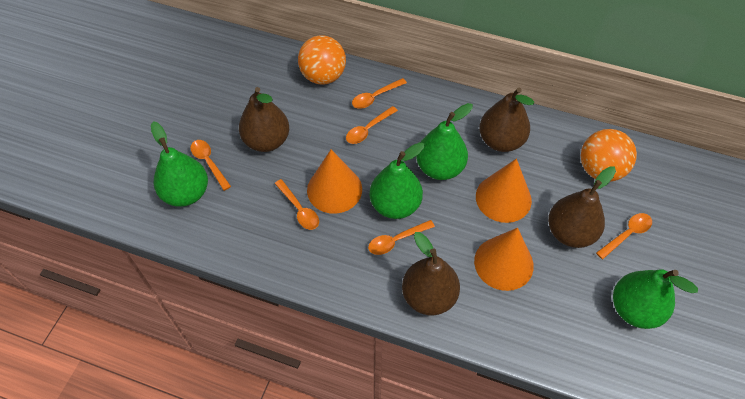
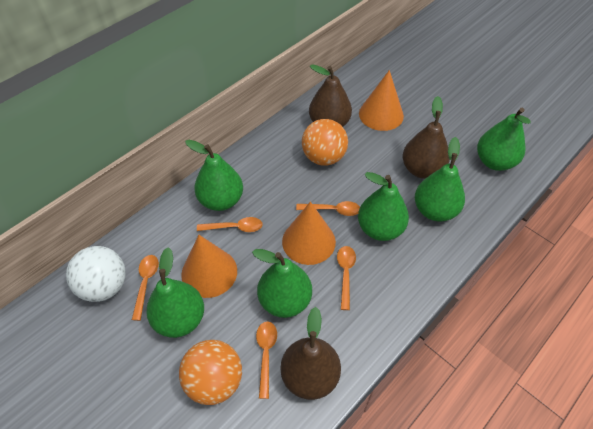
brown pear: [239,87,289,152] [402,232,460,315] [479,88,534,152] [548,166,616,248] = 4 -> [281,307,341,400] [309,64,352,127] [403,96,450,179] = 3
green pear: [151,121,208,207] [369,142,424,219] [416,103,473,180] [613,269,698,329] = 4 -> [146,247,204,338] [185,140,243,211] [252,249,312,318] [358,172,409,241] [415,137,465,222] [477,108,531,171] = 6
orange spoon: [190,140,231,191] [275,179,319,230] [346,106,398,144] [352,78,407,109] [368,220,435,255] [596,213,652,259] = 6 -> [132,255,159,321] [197,217,263,232] [256,321,277,399] [296,201,360,216] [337,246,356,310] = 5
white ball: none = 0 -> [66,246,126,302] = 1

